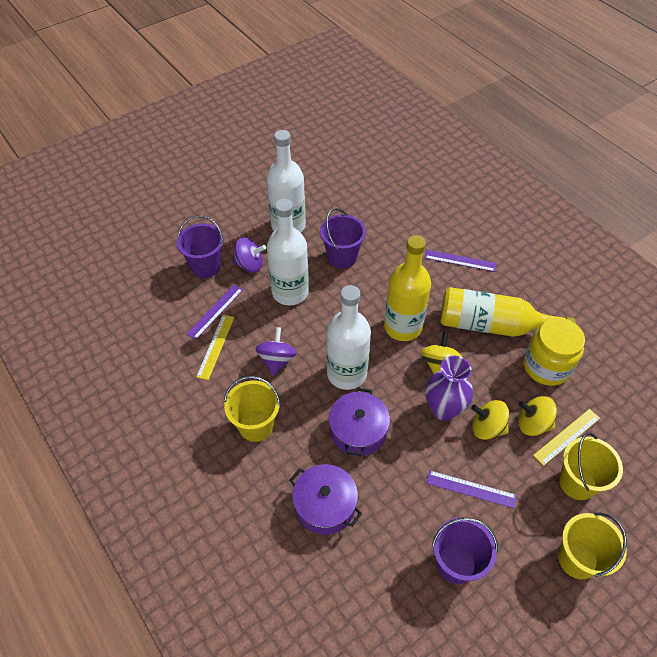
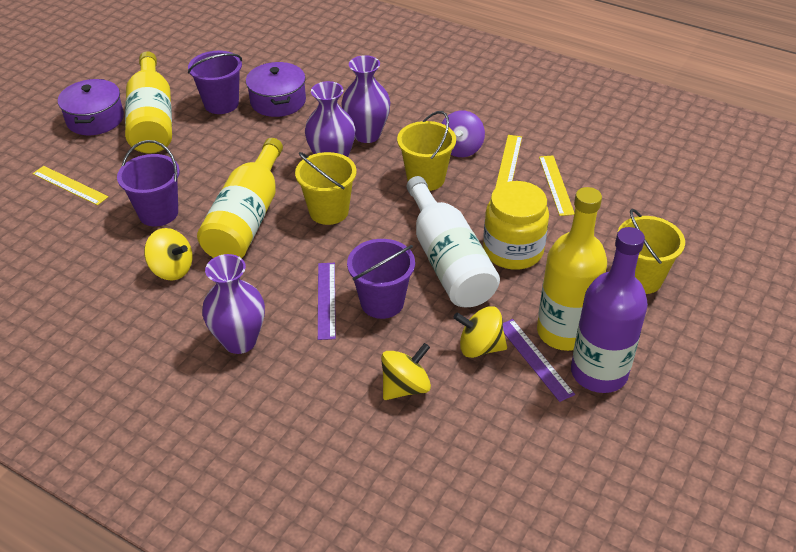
purple bottle: none = 0 -> [571,227,648,393] = 1
purple ruler: [187,285,243,340] [425,249,496,272] [427,471,517,509] = 3 -> [318,263,336,340] [503,319,575,402] = 2
purple spinning top: [232,237,266,273] [255,327,297,376] = 2 -> [441,110,485,157] = 1
purple vase: [425,356,473,421] = 1 -> [202,254,265,354] [305,81,355,157] [341,55,391,143] = 3
white bottle: [267,130,306,232] [267,199,309,305] [326,285,371,390] = 3 -> [407,176,500,307] = 1
yellow bottle: [384,235,431,341] [440,287,576,337] = 2 -> [125,51,172,154] [197,138,283,258] [537,187,607,351] = 3
yellow ruler: [196,315,235,380] [533,409,600,466] = 2 -> [32,166,108,205] [495,135,522,188] [539,155,574,216] = 3

